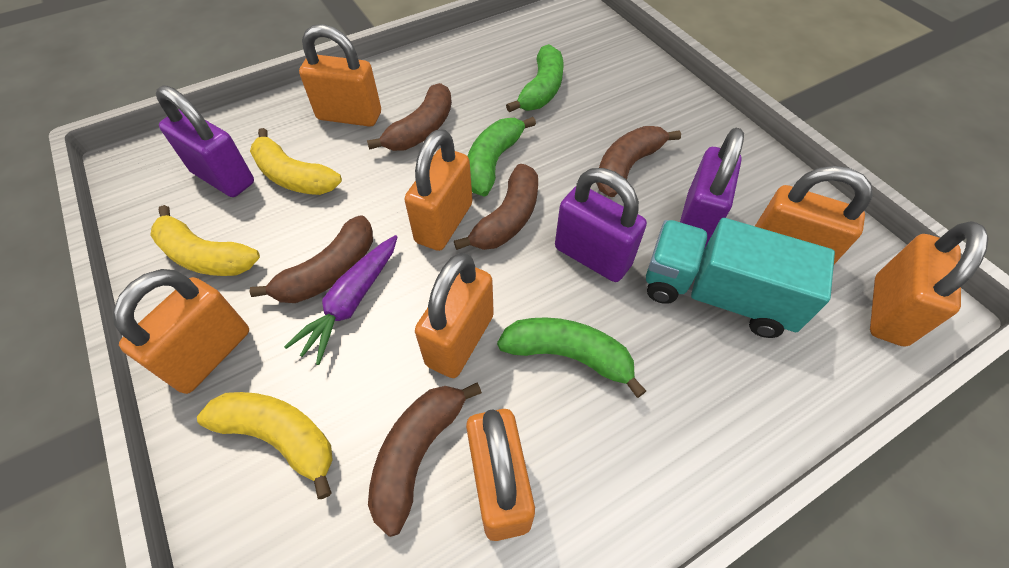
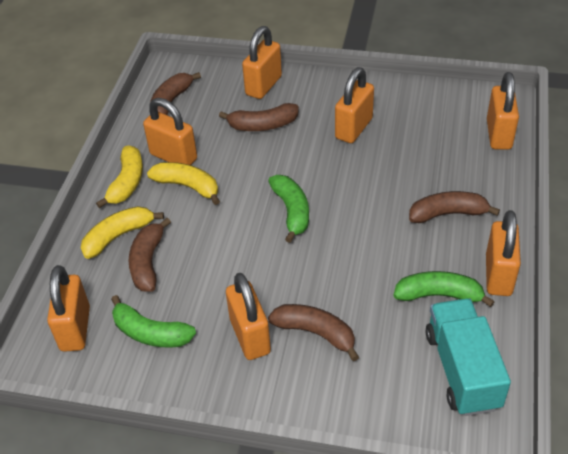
purple carrot: [284,235,397,365] = 1 -> none = 0
purple padlock: [156,85,254,197] [555,168,647,282] [680,128,744,247] = 3 -> none = 0

